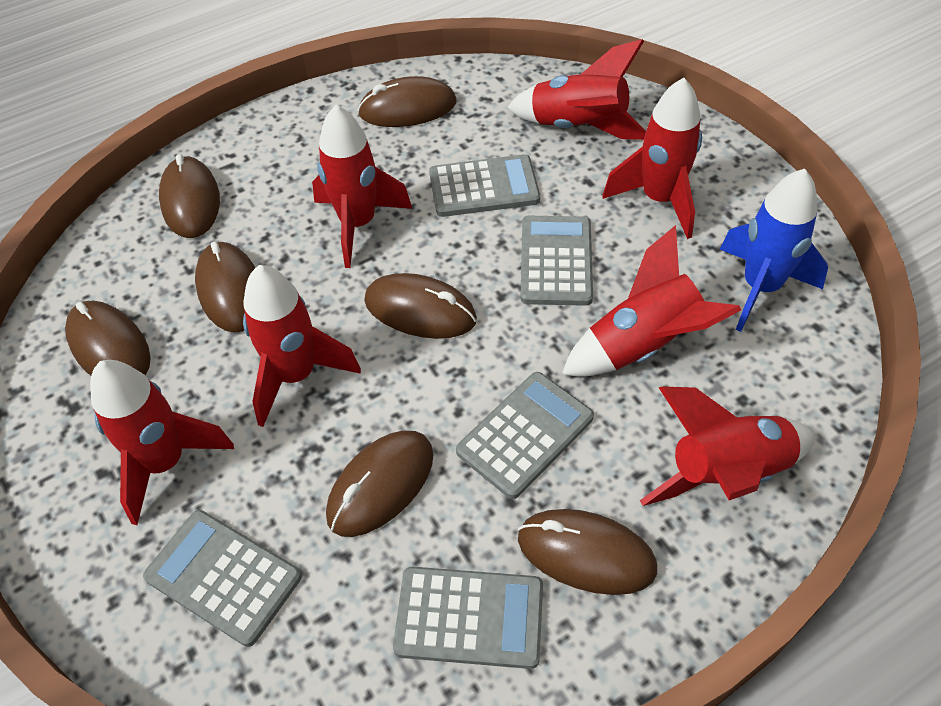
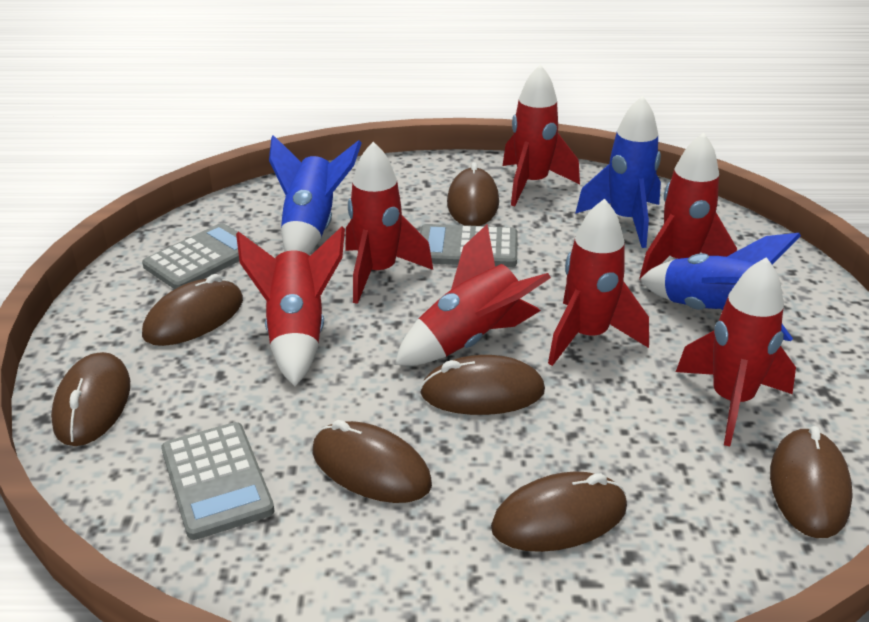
blue rocket: [720,169,828,332] = 1 -> [269,135,362,255] [575,96,661,248] [640,233,801,341] = 3
grey calculator: [143,510,302,647] [393,567,543,669] [429,154,540,217] [456,372,594,499] [520,216,593,306] = 5 -> [142,223,258,289] [161,422,274,540] [420,224,518,267] = 3

